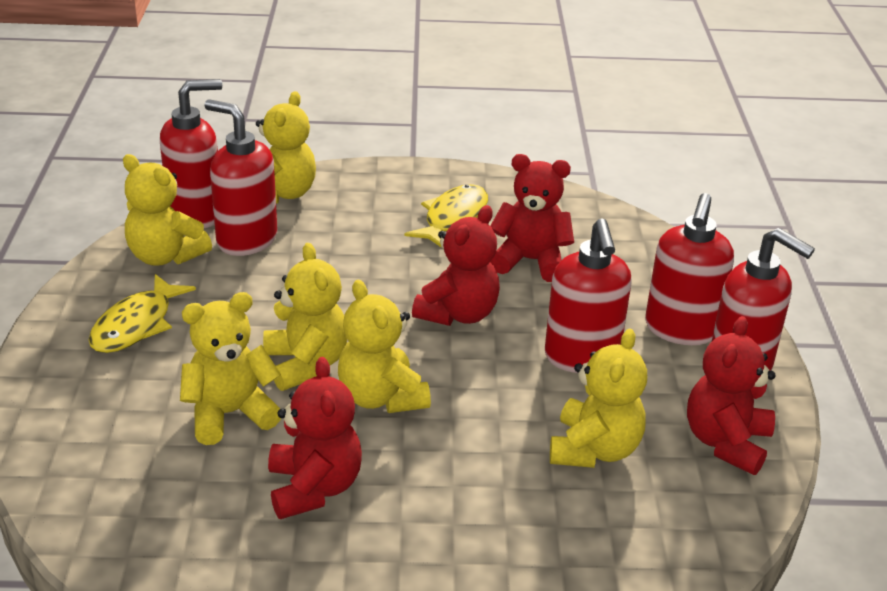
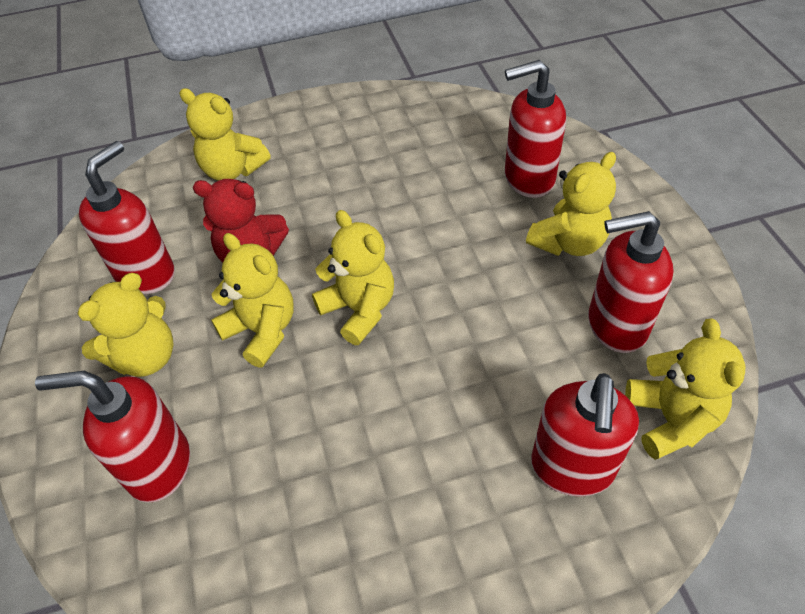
red teddy bear: [268,357,362,519] [412,205,500,326] [490,154,574,282] [687,316,775,475] = 4 -> [193,179,289,263] = 1
yellow fish: [89,274,196,353] [405,184,488,248] = 2 -> none = 0

